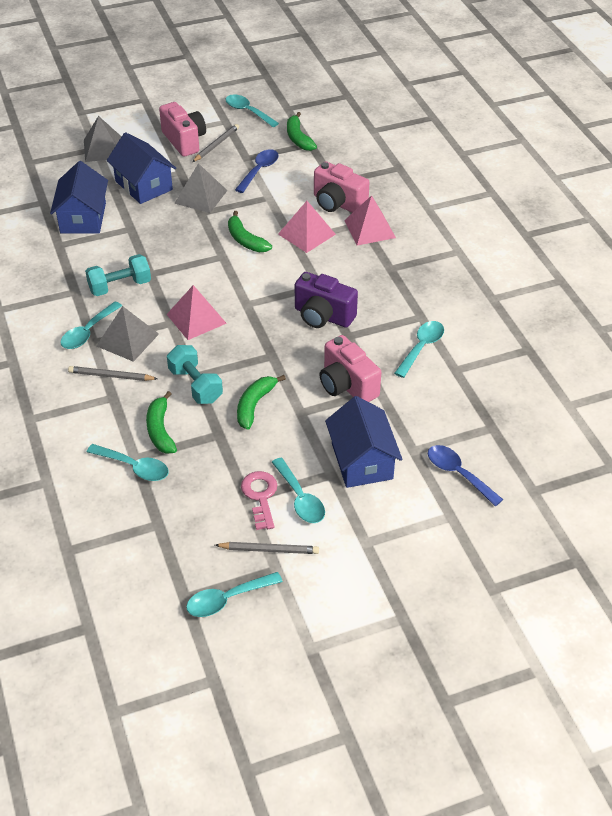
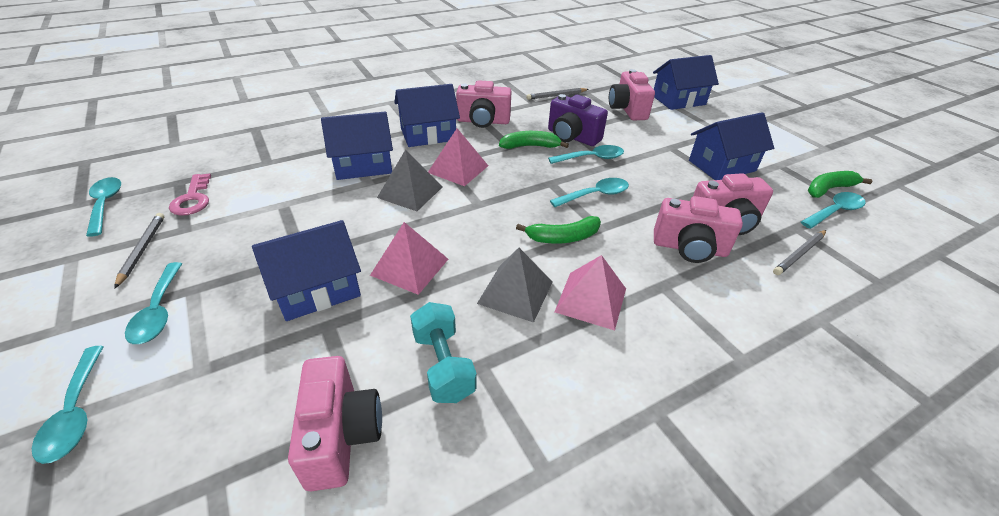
blue house: [50,161,108,234] [107,132,176,204] [325,396,403,488] = 3 -> [252,220,361,321] [321,111,393,180] [394,84,460,147] [653,55,719,110] [689,112,774,180] = 5
blue spoon: [235,149,279,193] [428,445,503,506] = 2 -> none = 0
green banana: [146,391,177,454] [228,211,272,252] [237,375,286,430] [287,112,317,151] = 4 -> [499,131,569,149] [516,216,601,244] [808,171,873,198] = 3
grey pyramid: [84,116,121,162] [97,306,159,362] [174,163,228,213] = 3 -> [377,150,442,211] [477,248,552,323] = 2
pink camera: [159,102,206,157] [314,161,369,213] [320,335,381,402] = 3 -> [288,356,382,491] [456,80,512,128] [609,69,655,120] [654,196,743,263] [693,173,773,235] = 5
turquoise dumbbell: [85,254,151,296] [167,345,223,404] = 2 -> [410,302,477,403] = 1

